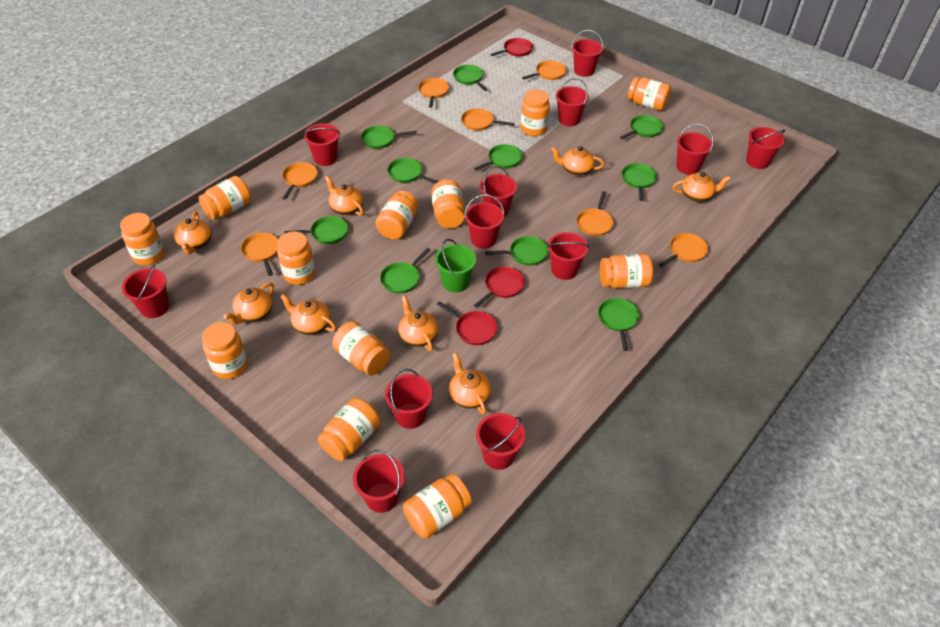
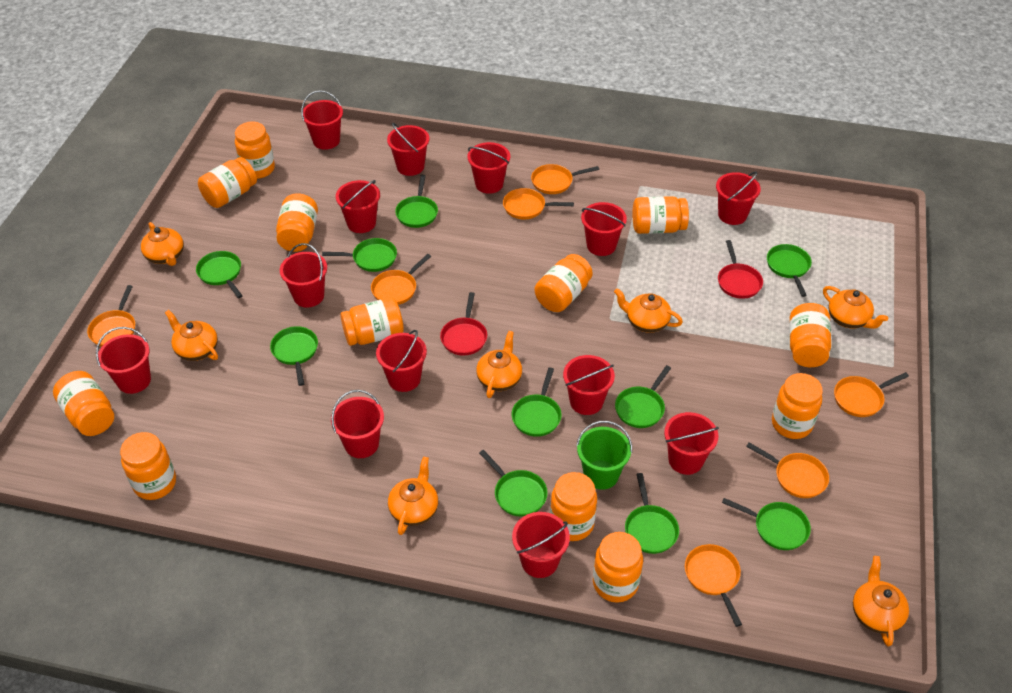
orange teapot: [174,212,212,254] [224,283,274,324] [280,294,336,335] [325,176,364,216] [398,296,438,352] [449,353,491,415] [551,146,604,176] [673,172,730,202] = 8 -> [141,222,184,266] [165,310,218,361] [388,456,438,535] [476,331,522,398] [614,288,683,333] [823,286,888,329] [853,556,909,646] = 7
red bucket: [122,264,169,318] [303,123,341,166] [353,450,405,513] [385,369,433,429] [464,194,505,249] [476,413,525,470] [480,166,517,217] [547,232,589,280] [556,78,589,126] [571,30,604,77] [676,124,714,175] [746,127,785,169] = 12 -> [96,327,151,394] [280,243,327,307] [301,90,343,150] [331,390,384,458] [336,180,380,233] [376,330,427,392] [387,123,429,176] [467,142,510,194] [512,512,570,578] [563,355,615,415] [581,202,627,256] [664,412,719,475] [716,171,761,225] = 13
red pan: [437,301,497,345] [474,267,525,308] [490,38,533,56] = 3 -> [440,292,487,356] [718,240,763,299] = 2

